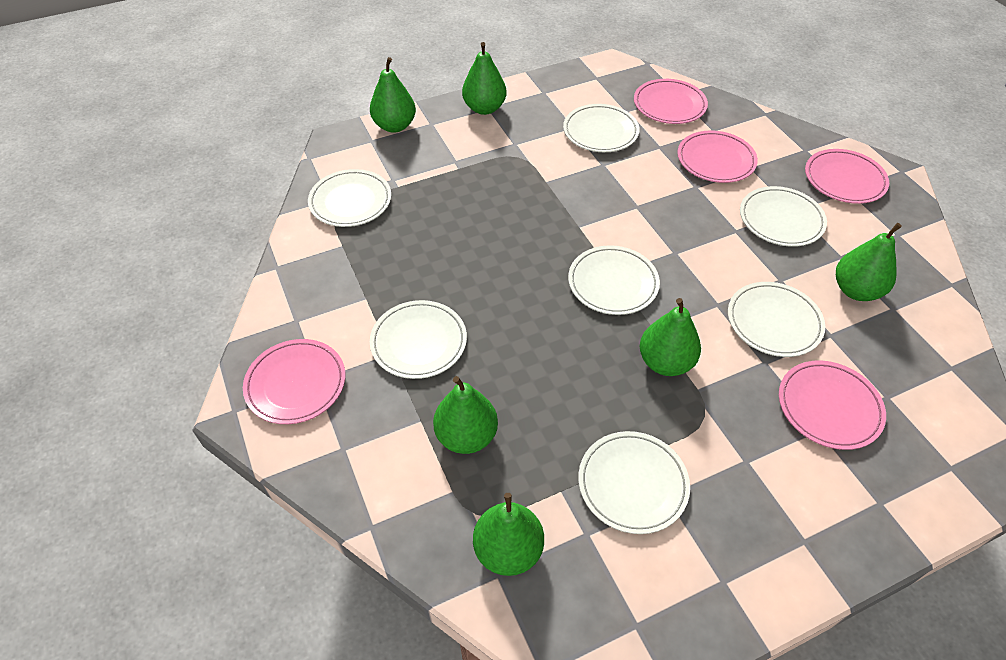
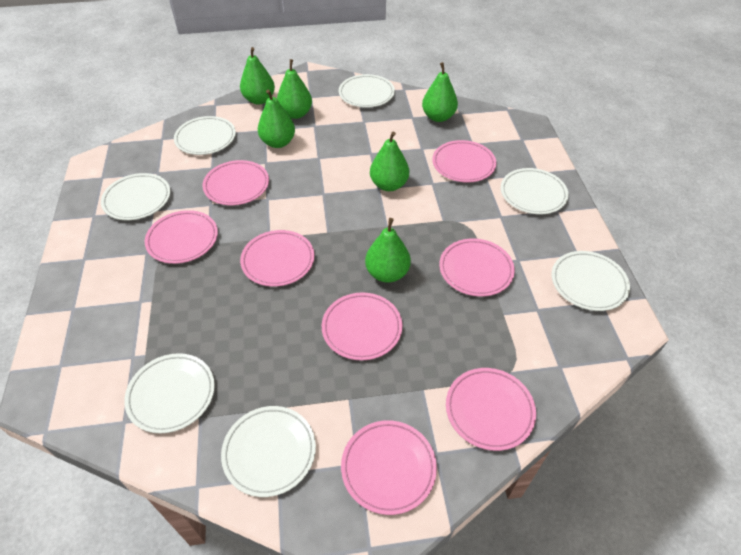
pink plate: [243,339,345,424] [634,79,708,124] [677,130,758,183] [779,360,886,450] [805,149,889,204] = 5 -> [145,210,218,264] [202,160,269,205] [240,230,314,287] [322,292,402,360] [341,420,437,515] [432,140,496,183] [439,238,515,297] [446,368,536,451] = 8

